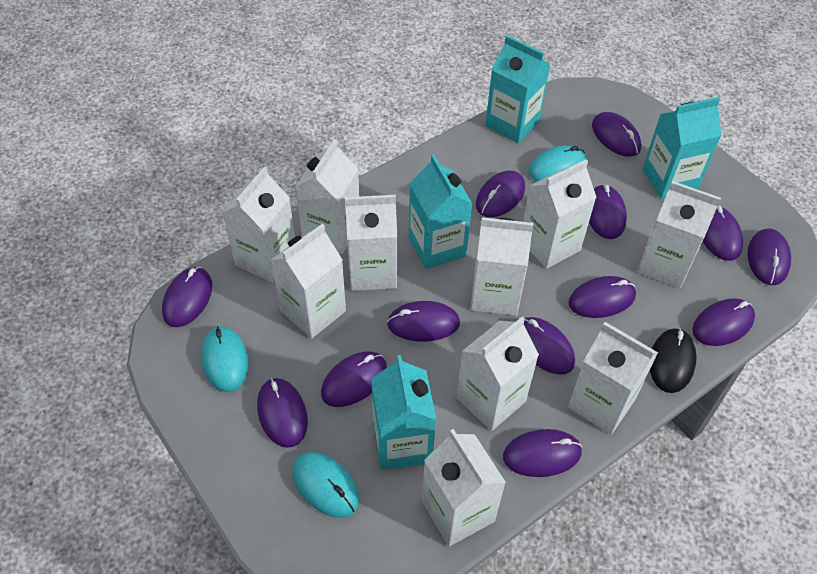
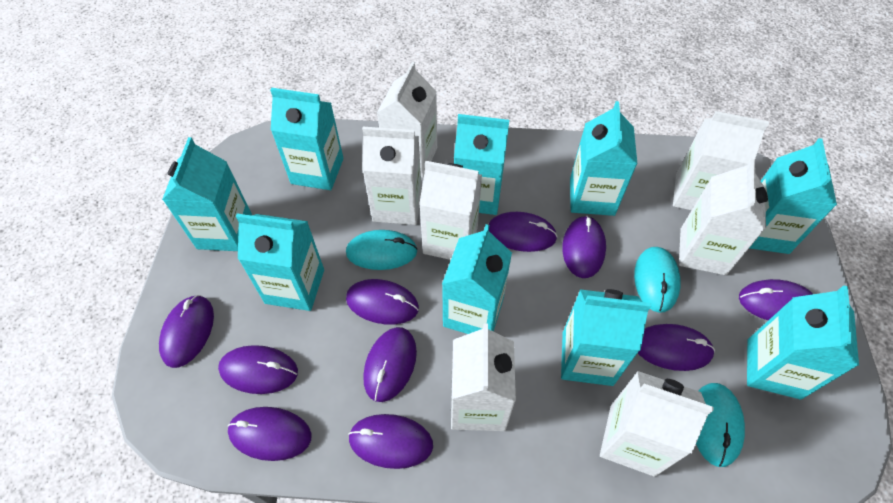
black mouse: [650,328,697,393] = 1 -> none = 0
purple mouse: [162,267,212,327] [257,378,308,448] [321,352,387,407] [387,301,460,342] [476,171,525,217] [503,429,582,477] [524,317,575,375] [568,276,636,318] [589,184,627,239] [592,112,641,157] [692,298,755,346] [703,205,743,261] [748,229,791,285] = 13 -> [159,295,214,368] [218,345,298,394] [228,407,312,461] [346,279,419,325] [348,414,433,469] [363,327,417,402] [488,212,558,252] [562,216,606,278] [638,324,715,371] [739,279,813,320] = 10
turquoise carton: [371,355,437,470] [409,154,472,269] [485,35,550,143] [642,97,722,199] = 4 -> [162,137,252,251] [236,213,324,311] [270,88,343,190] [442,224,512,334] [454,114,509,215] [561,289,651,386] [570,101,638,216] [747,285,859,399] [750,138,837,254] = 9
white carton: [222,166,295,282] [271,224,346,339] [295,139,359,254] [345,195,397,291] [422,429,506,547] [457,317,539,431] [471,217,534,316] [523,159,597,269] [568,322,658,434] [637,181,721,288] = 10 -> [362,127,422,225] [377,62,437,178] [419,161,482,260] [451,323,516,431] [600,371,714,477] [673,111,769,210] [679,159,768,275] = 7

